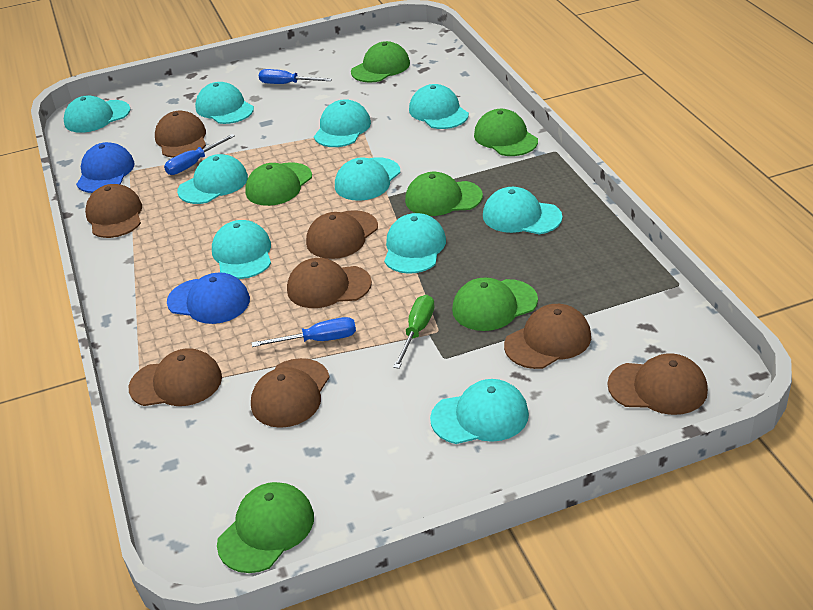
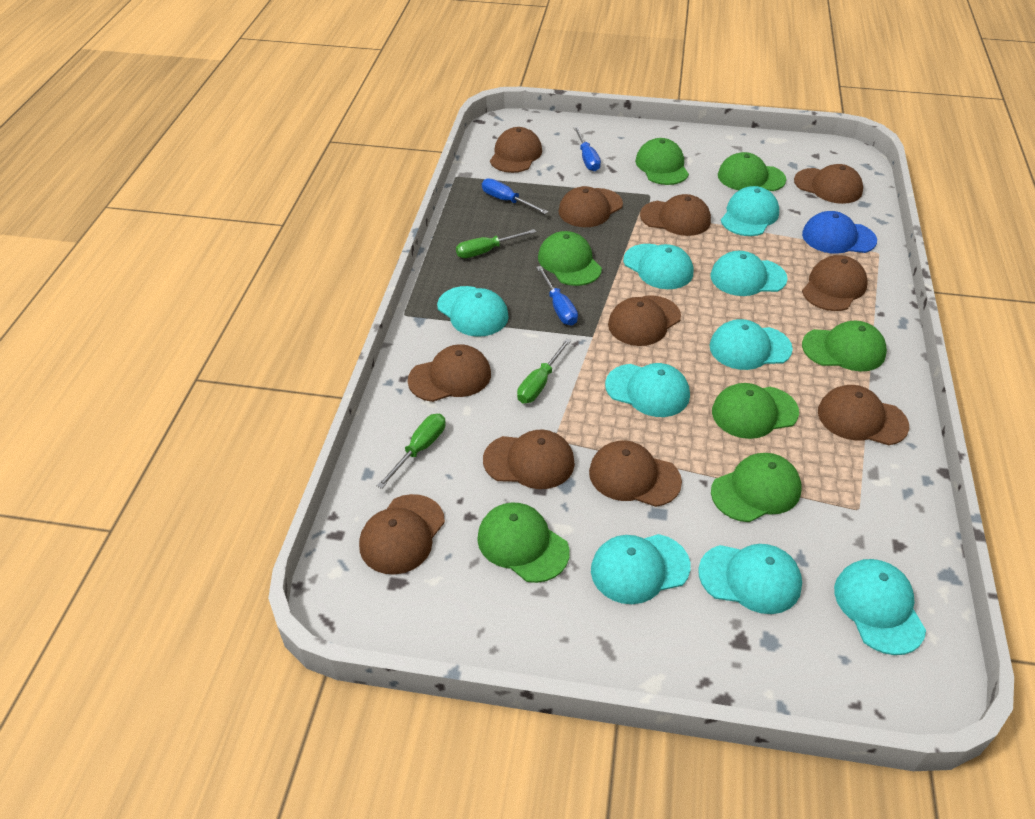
blue cap: [76,142,135,193] [167,272,250,324] = 2 -> [802,211,877,254] = 1
brown cap: [85,184,142,238] [129,348,222,406] [155,111,206,158] [251,358,330,428] [287,258,372,308] [306,210,378,259] [504,304,591,369] [607,353,708,415] = 8 -> [359,494,445,575] [408,344,491,402] [483,430,575,489] [490,127,542,173] [558,186,623,227] [589,440,682,507] [608,295,681,346] [640,194,711,236] [794,164,863,204] [802,255,868,311] [818,385,909,445] = 11
green cap: [217,482,314,573] [245,162,312,206] [351,41,410,82] [405,172,483,216] [452,277,538,331] [474,109,538,156] = 6 -> [477,502,570,583] [538,231,602,286] [635,138,689,185] [711,453,802,522] [712,383,799,439] [718,152,786,191] [802,321,887,371] = 7
green screwdriver: [393,295,435,369] = 1 -> [377,414,446,489] [456,229,536,258] [517,338,571,403] = 3
turquoise cap: [64,95,130,133] [177,154,248,204] [195,82,254,124] [212,220,271,279] [314,99,371,147] [335,157,400,201] [384,213,446,274] [409,84,469,129] [430,379,529,444] [483,187,562,235] = 10 -> [437,286,509,337] [591,534,690,604] [605,363,690,417] [623,244,693,289] [698,544,802,614] [710,251,788,296] [710,319,793,370] [721,186,779,236] [834,559,926,655] = 9

